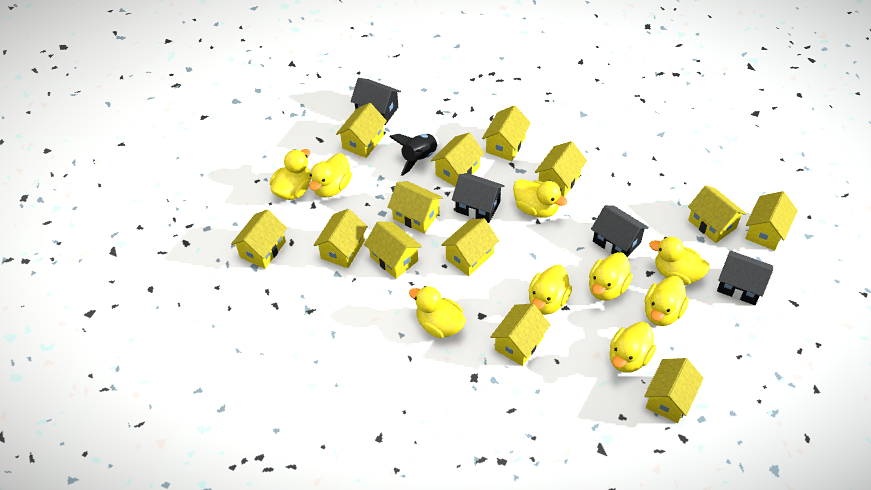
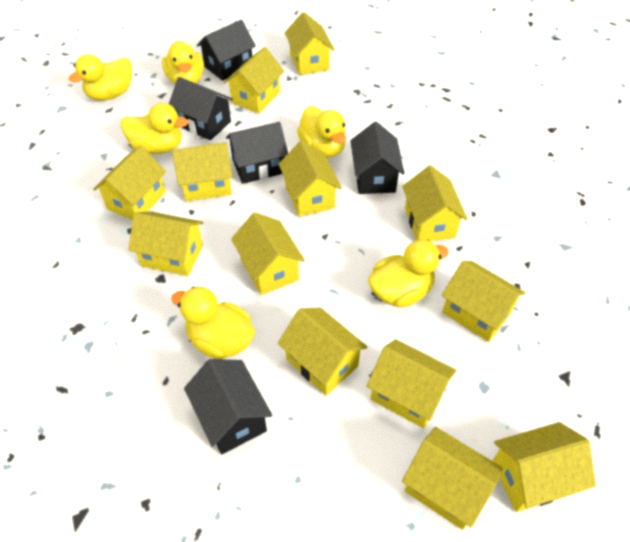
black house: [351,78,401,125] [452,173,505,223] [591,205,649,257] [717,250,773,305] = 4 -> [169,77,233,140] [184,359,273,454] [197,20,256,81] [226,122,288,184] [350,122,404,194] = 5
black rocket: [389,134,439,176] = 1 -> none = 0
yellow duck: [270,149,311,200] [309,153,352,198] [409,286,466,338] [513,179,568,218] [529,265,572,315] [589,252,633,301] [610,322,656,373] [644,276,689,326] [649,237,710,285] = 9 -> [69,54,132,101] [121,103,188,154] [162,40,204,84] [171,286,255,359] [297,106,346,158] [368,239,449,307] = 6

